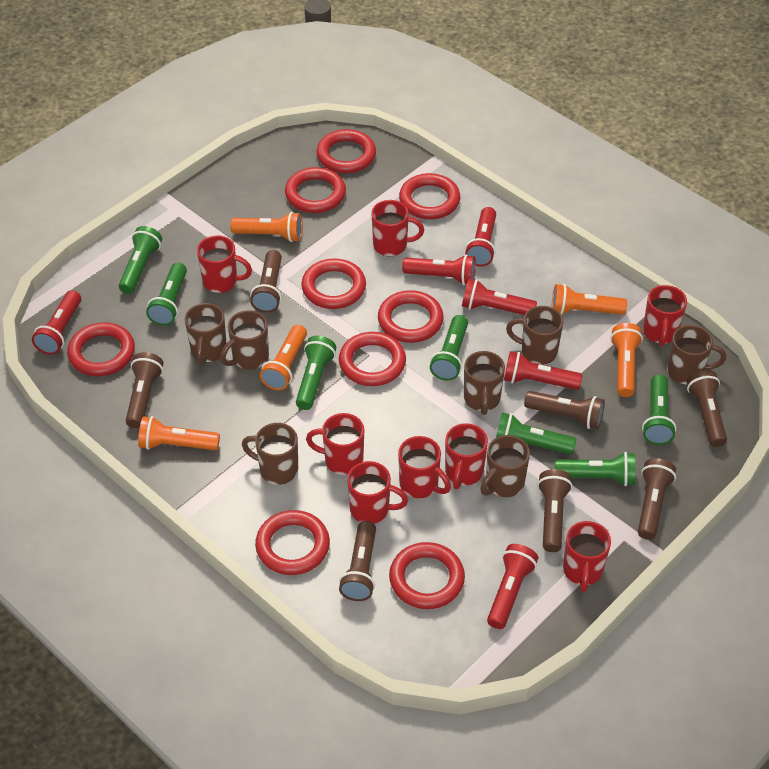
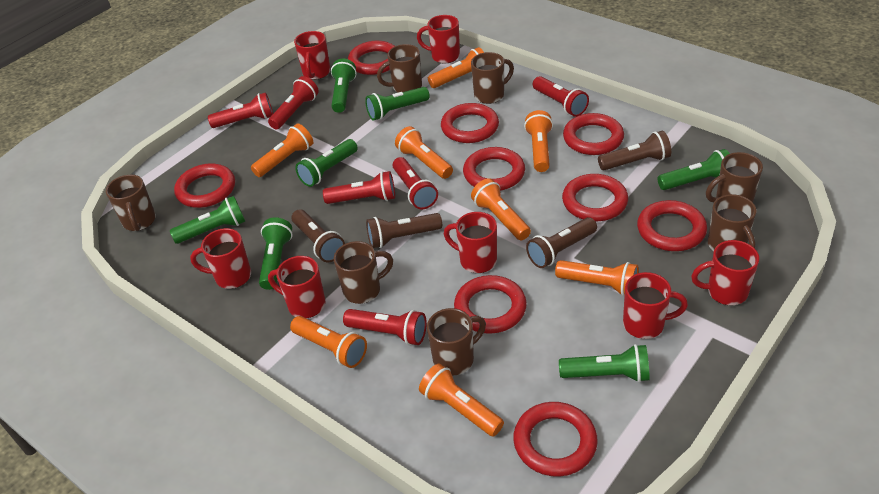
brown flashlight: [126,352,163,428] [250,250,282,313] [339,521,376,601] [524,391,605,429] [537,469,572,552] [638,458,676,540] [687,370,727,447] = 7 -> [292,209,345,262] [366,213,442,248] [526,217,597,268] [598,131,671,170] = 4
orange flashlight: [138,416,220,450] [230,212,303,242] [260,325,307,390] [552,284,627,315] [610,323,643,397] = 5 -> [251,123,313,177] [290,316,367,368] [395,126,453,179] [419,364,504,437] [428,47,484,88] [471,178,531,240] [524,110,553,172] [555,260,639,296] = 8
red mug: [197,236,252,293] [306,413,364,475] [347,461,408,524] [371,200,424,256] [398,436,451,498] [445,423,488,489] [563,521,611,592] [643,285,687,346] = 8 -> [190,228,251,289] [268,256,326,318] [294,31,330,80] [417,15,460,63] [444,212,497,273] [623,272,688,339] [691,240,759,305] = 7

